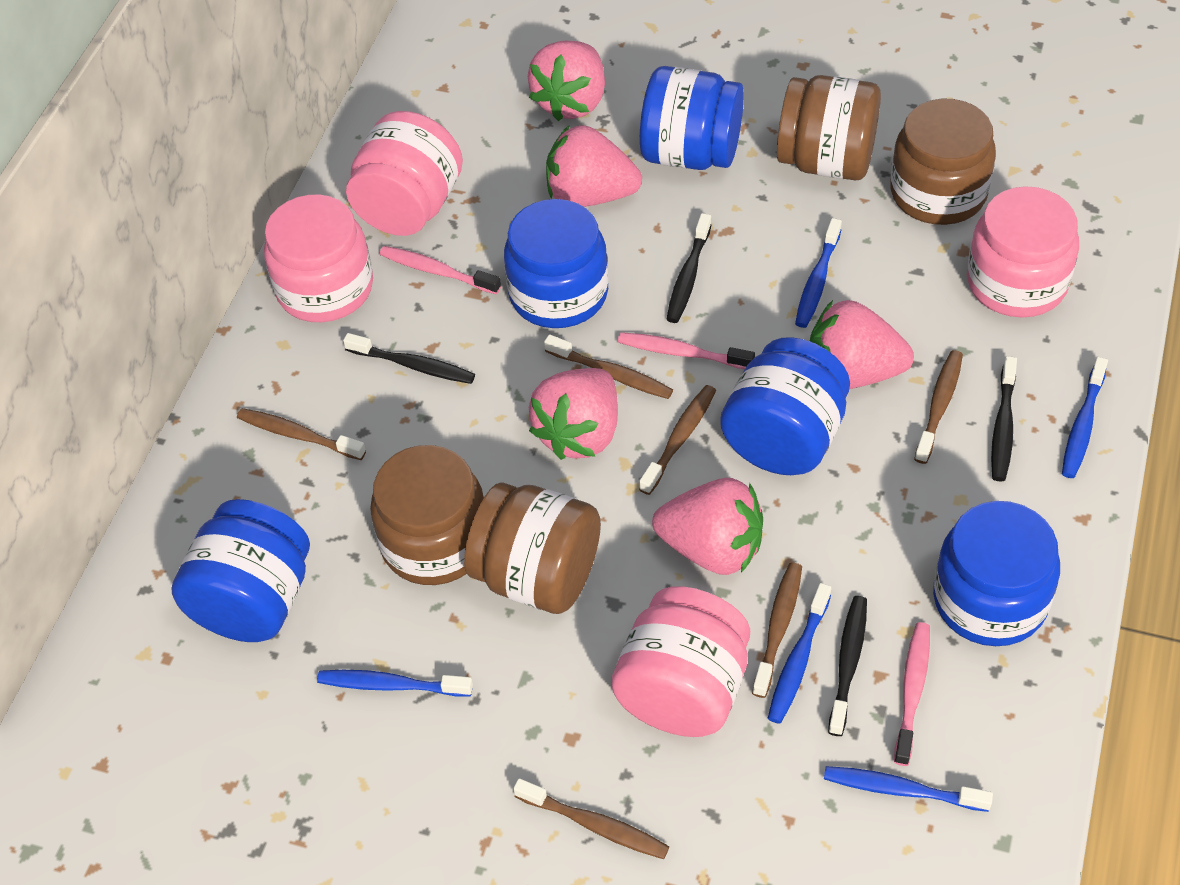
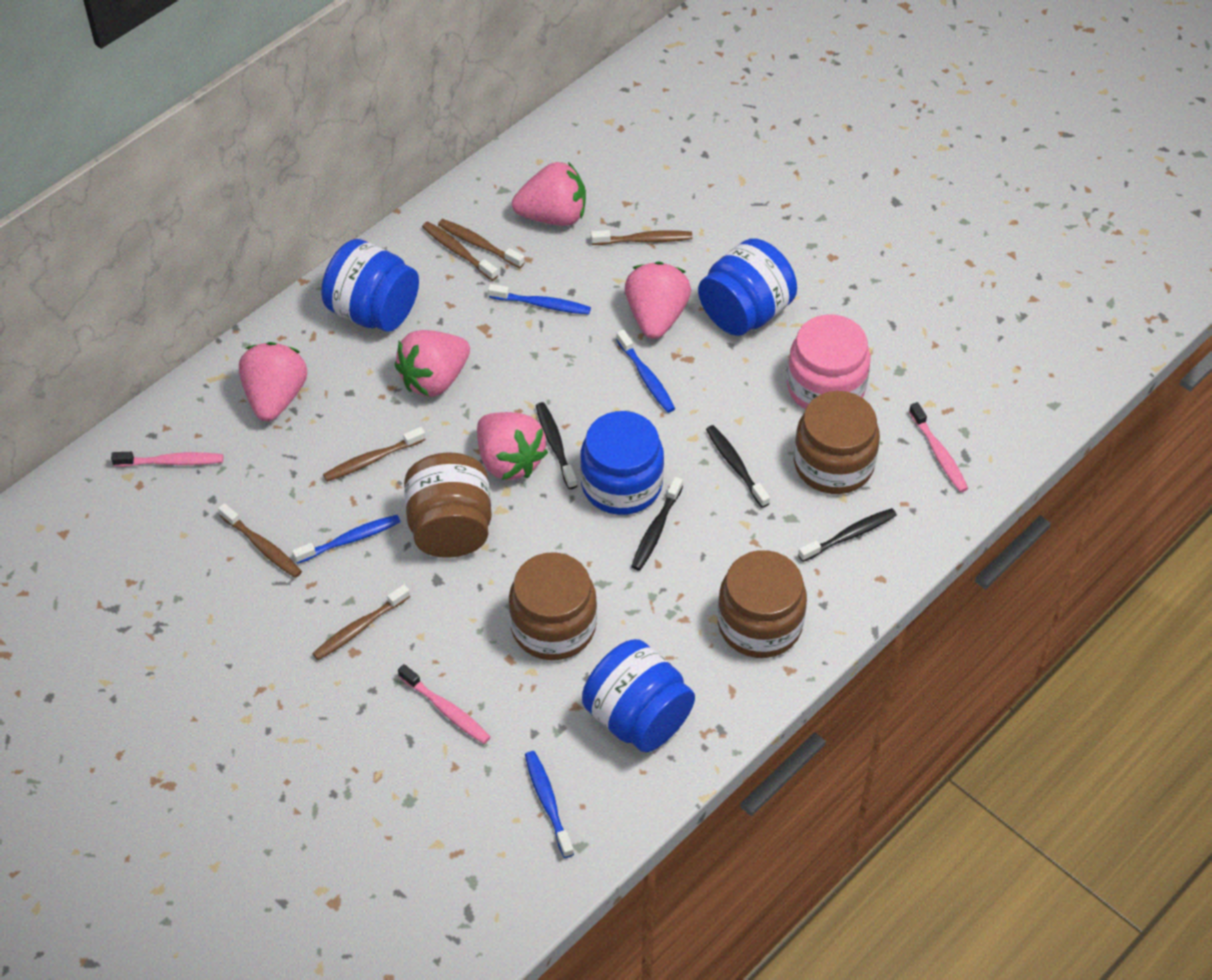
blue jar: [172,499,310,642] [504,199,609,328] [640,66,744,170] [720,337,850,475] [933,501,1060,646] = 5 -> [321,239,419,332] [580,411,664,515] [582,639,695,752] [698,238,797,336] = 4
blue toothbrush: [317,670,473,697] [768,583,831,724] [795,218,842,328] [824,766,993,812] [1062,357,1108,478] = 5 -> [292,515,401,564] [488,284,591,315] [525,751,574,858] [616,330,675,413] = 4
pink jar: [264,194,373,322] [346,111,463,236] [611,586,750,737] [967,186,1079,317] = 4 -> [787,315,871,410] = 1

